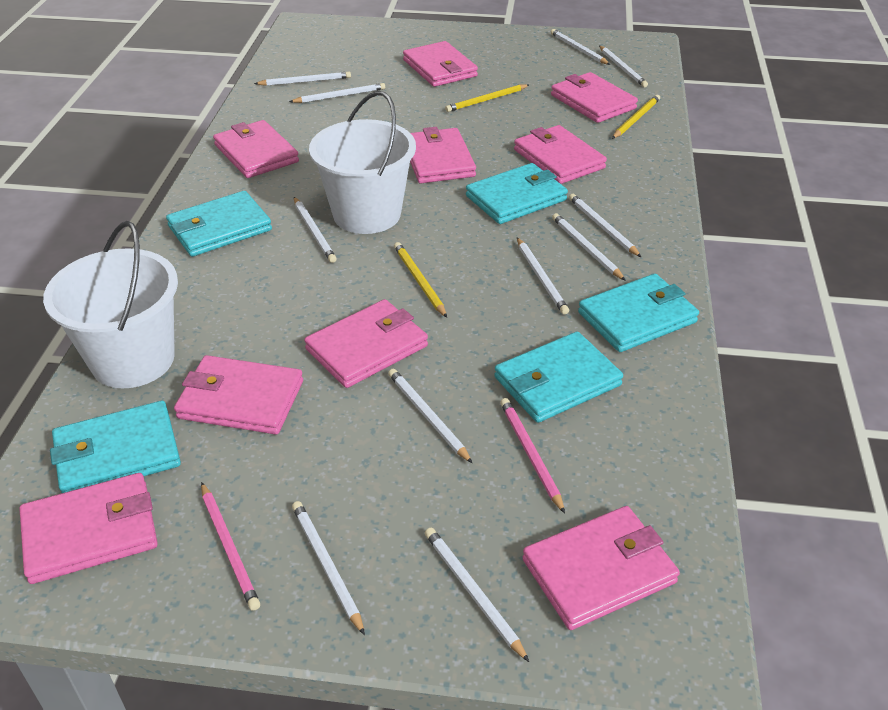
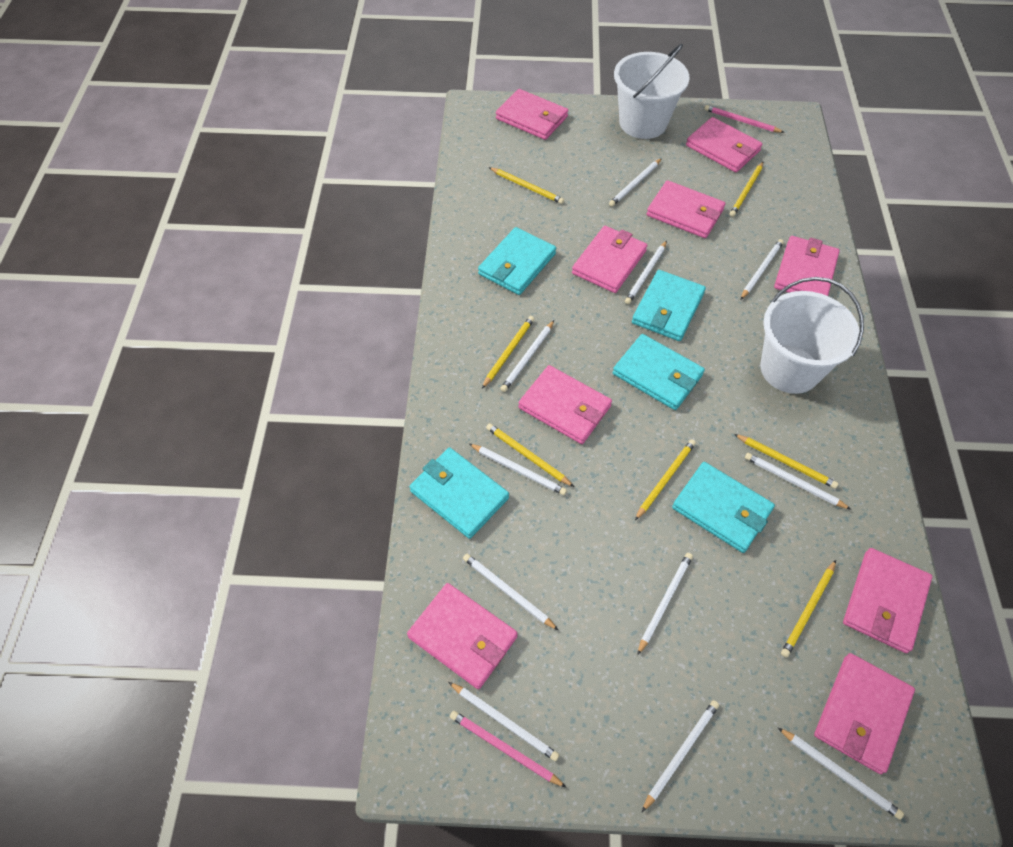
yellow pencil: [394,242,447,318] [445,84,529,112] [612,95,660,139] = 3 -> [482,316,534,389] [486,423,574,487] [489,167,564,204] [635,439,696,520] [730,162,763,217] [734,434,838,489] [781,560,836,658] = 7

